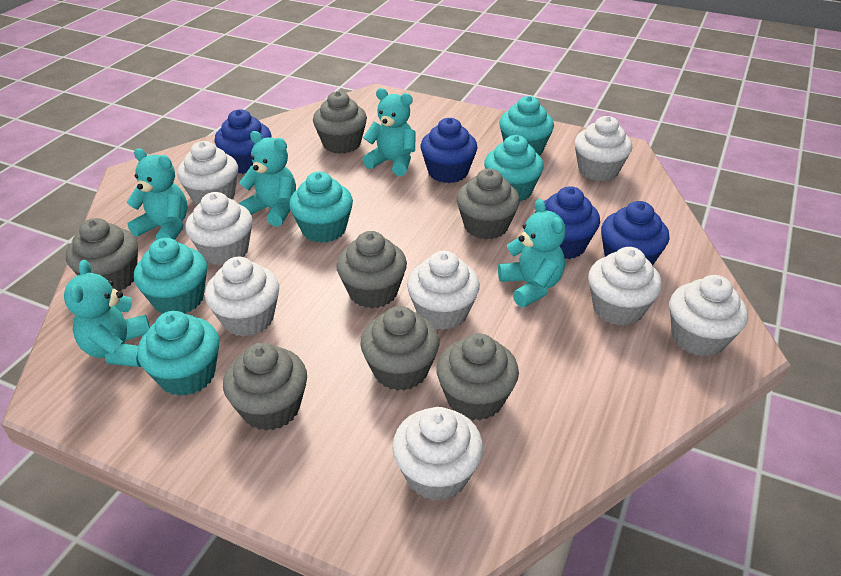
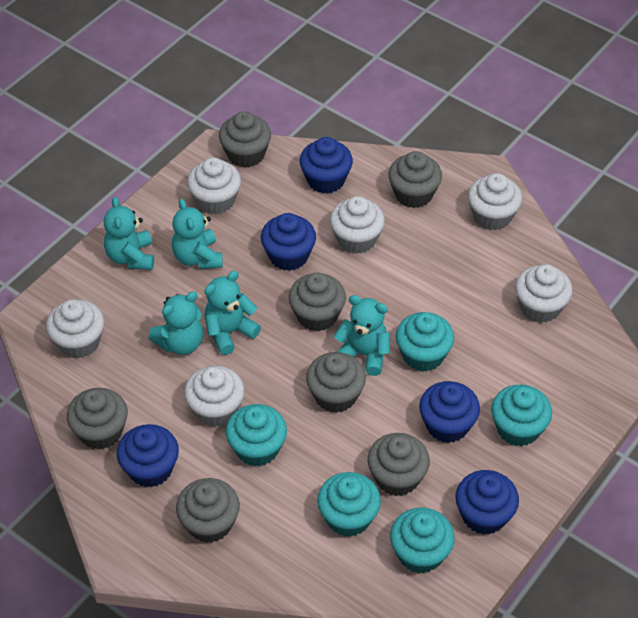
blue cupcake: [214,109,271,174] [420,118,478,183] [535,186,600,259] [601,201,669,266] = 4 -> [117,424,179,488] [261,213,316,271] [300,137,353,194] [419,381,480,443] [455,470,519,535] = 5
white cupcake: [177,141,238,205] [185,192,253,265] [205,257,279,337] [392,407,483,501] [407,251,480,330] [575,116,632,181] [588,247,662,326] [670,275,748,357] = 8 -> [46,299,104,358] [184,366,245,427] [187,158,241,215] [330,196,385,254] [468,173,522,230] [515,264,573,323] = 6

